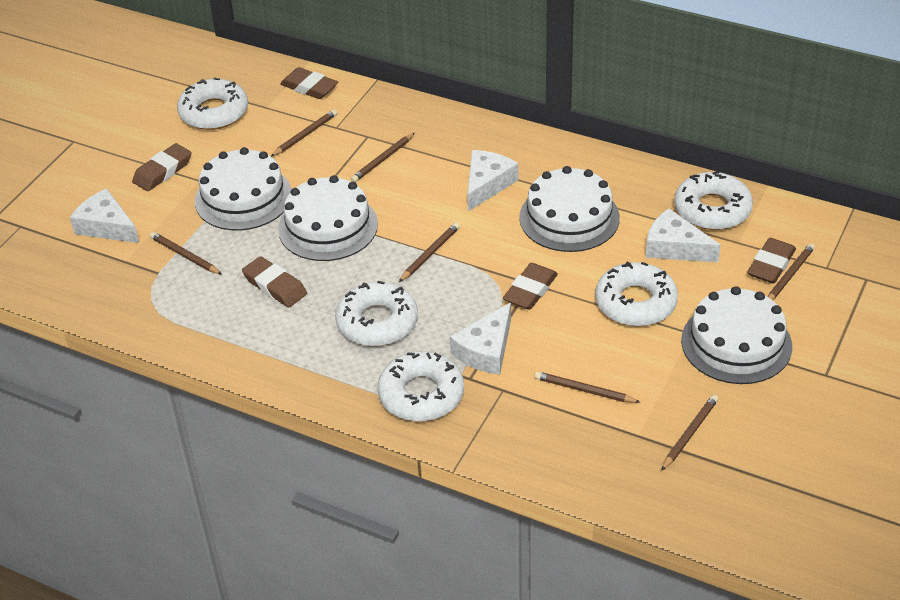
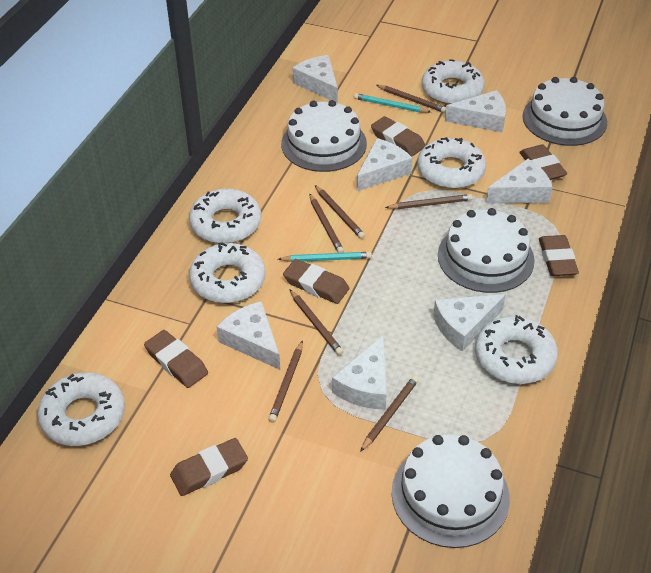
brown eraser: [132,143,191,191] [242,256,307,307] [280,67,338,99] [503,263,558,310] [747,238,796,284] = 5 -> [144,330,208,388] [170,438,248,496] [283,259,349,304] [371,116,425,156] [519,144,567,180] [539,235,579,276] = 6
turquoise pencil: none = 0 -> [278,252,372,262] [354,93,431,113] = 2
white cheese: [70,189,139,243] [450,303,511,375] [467,150,518,211] [646,208,721,262] = 4 -> [217,301,280,370] [292,55,338,103] [332,336,387,410] [356,138,412,192] [433,294,506,352] [445,90,506,132] [486,159,552,203] = 7
white donut: [177,77,248,130] [335,281,418,346] [378,351,464,422] [595,262,678,326] [674,171,753,230] = 5 -> [37,372,125,446] [189,189,261,243] [189,243,265,303] [417,137,486,189] [422,59,485,105] [475,315,558,384] = 6

